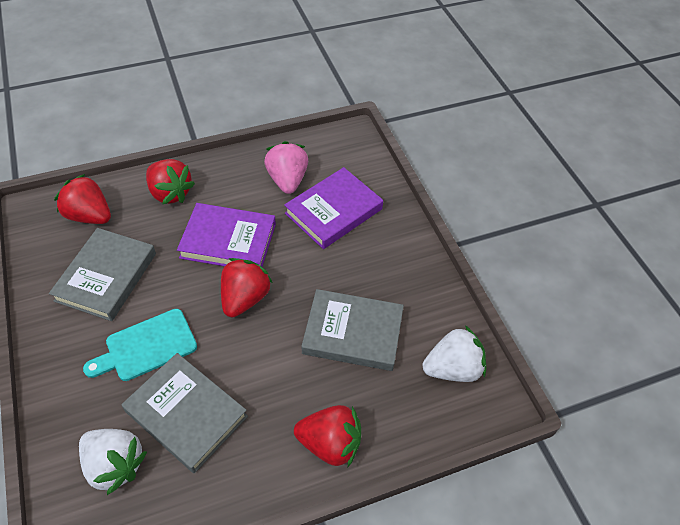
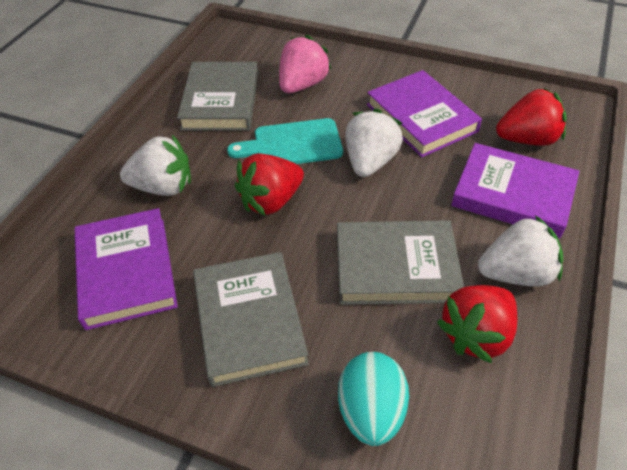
purple book: [177,203,276,267] [284,167,383,249] = 2 -> [74,208,178,330] [367,70,482,157] [451,143,579,238] = 3
red strawberry: [54,174,111,224] [146,159,195,205] [221,258,272,317] [294,405,361,467] = 4 -> [235,153,304,216] [437,285,517,364] [496,88,566,146] = 3
turquoise egg: none = 0 -> [338,352,409,446] = 1
white strawberry: [79,429,147,495] [422,325,486,382] = 2 -> [120,135,191,196] [345,109,403,177] [478,215,563,287] = 3

